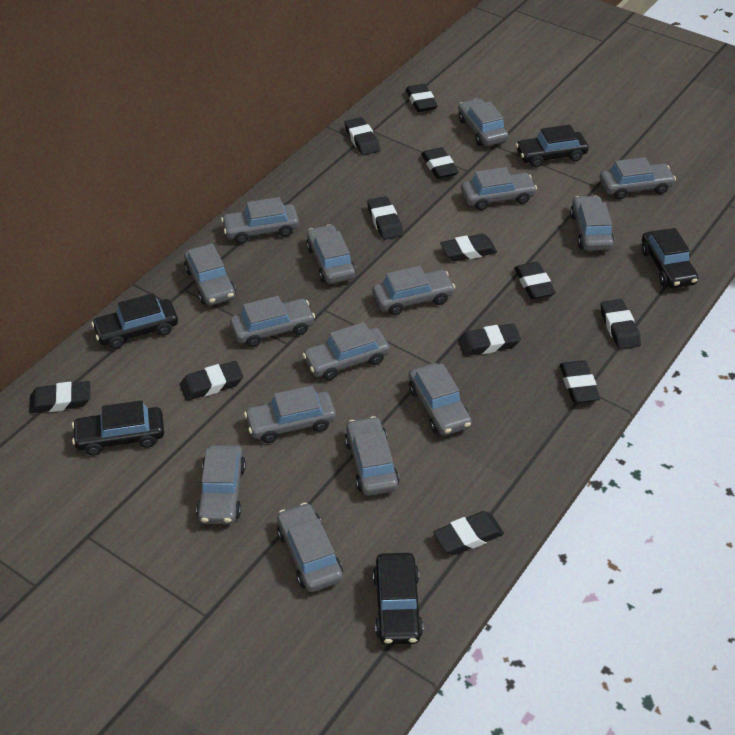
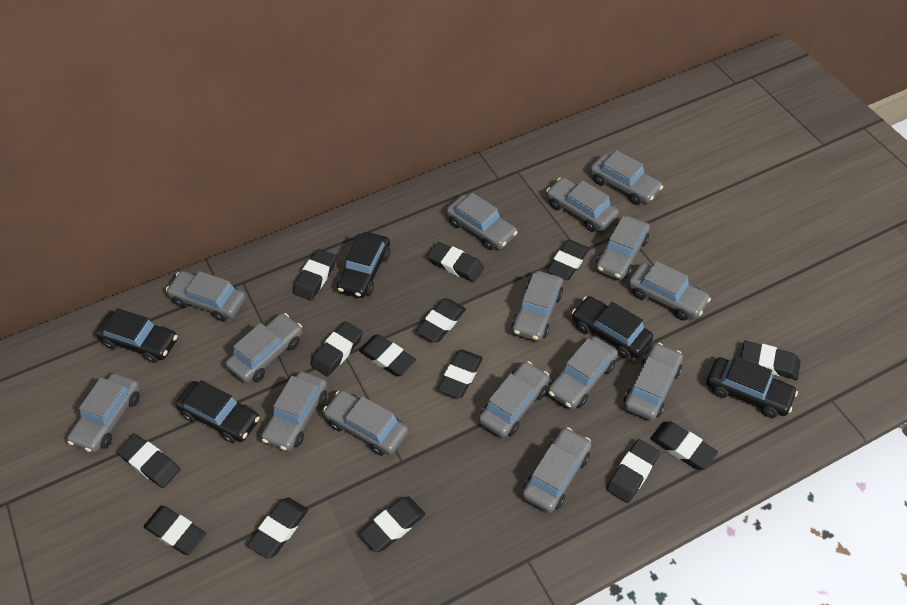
black eraser: [29,381,90,413] [180,361,243,401] [345,117,380,155] [367,196,403,240] [406,84,438,112] [421,147,459,179] [433,511,504,555] [440,234,497,261] [458,323,521,356] [514,262,556,299] [560,360,600,403] [601,299,641,350] = 12 -> [117,434,180,488] [144,506,206,555] [247,498,308,559] [293,249,336,300] [311,321,363,377] [359,334,416,377] [359,497,425,552] [416,298,466,342] [428,242,484,282] [437,350,483,399] [547,239,589,280] [606,439,660,503] [650,422,718,470] [741,341,801,380] = 14

